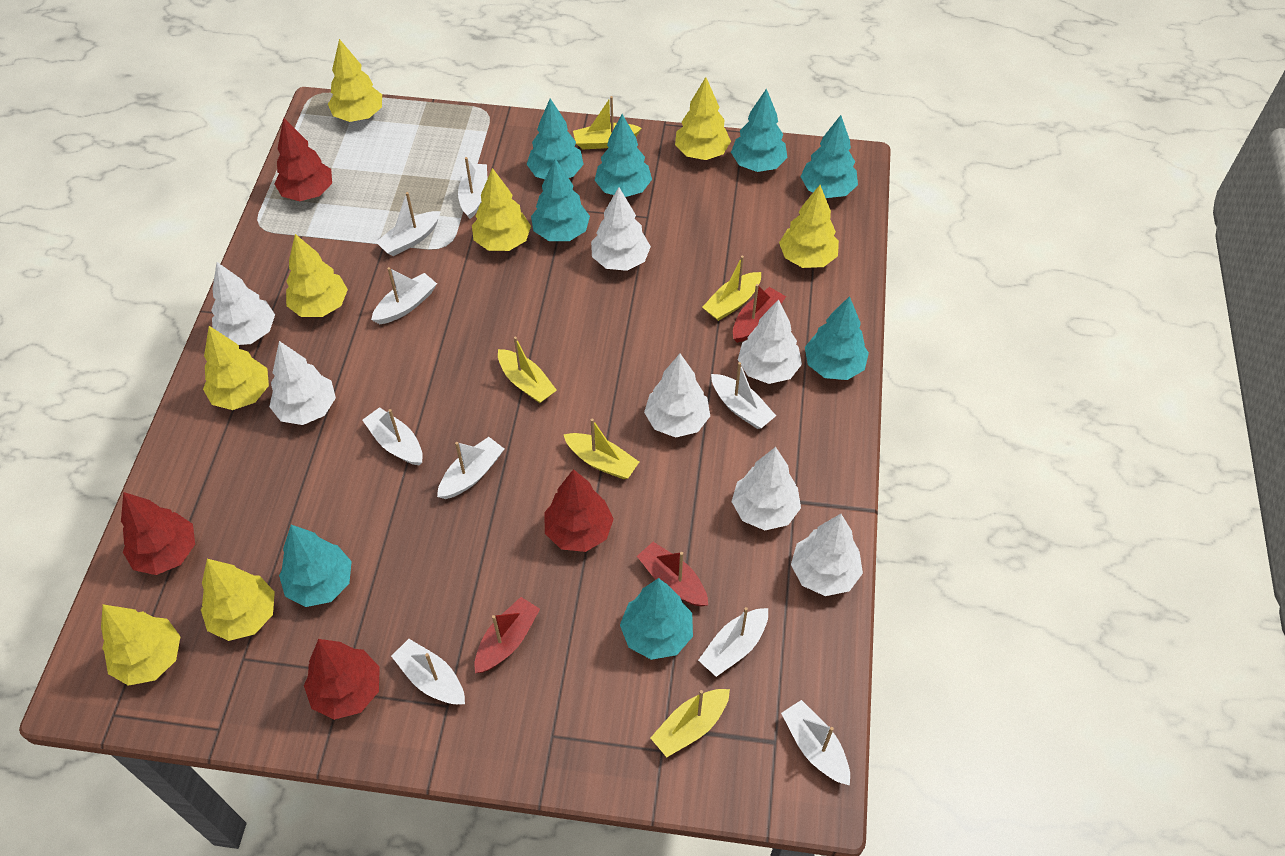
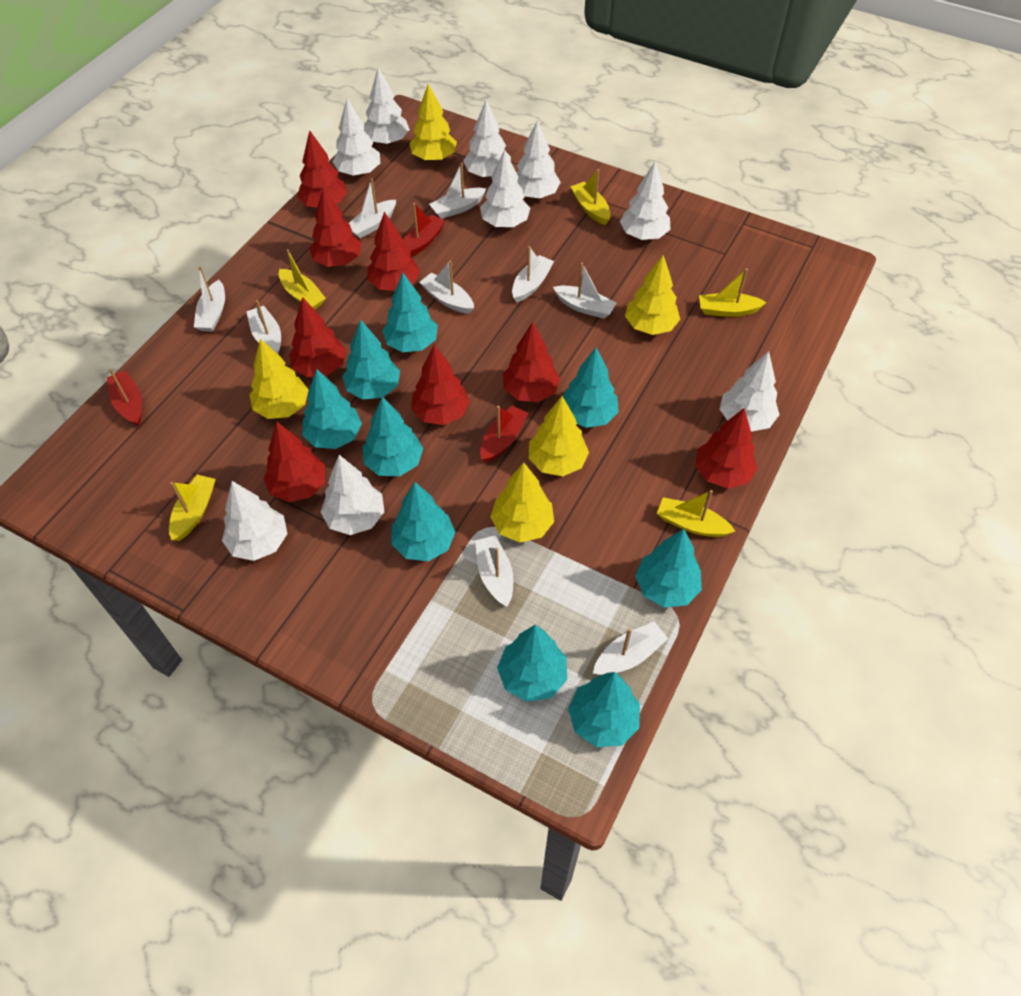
red tree: [121,492,195,575] [274,118,332,201] [304,639,380,720] [544,469,614,552] = 4 -> [263,422,325,502] [289,297,346,377] [297,130,347,208] [309,188,361,267] [367,212,420,291] [411,345,470,425] [503,322,560,402] [695,408,758,489] = 8
turquoise tree: [279,525,352,607] [527,98,584,179] [531,158,590,241] [595,114,652,197] [620,578,693,660] [731,89,788,172] [800,115,858,198] [805,296,869,380] = 8 -> [302,369,362,449] [342,319,400,400] [363,397,423,476] [382,273,438,352] [391,482,455,561] [497,625,567,702] [563,347,619,428] [568,672,640,747] [635,529,702,608] = 9
white tree: [211,262,275,345] [269,341,336,425] [591,187,651,271] [644,354,710,438] [732,447,801,530] [738,299,802,384] [791,514,863,596] = 7 -> [222,481,288,561] [321,455,384,535] [332,98,380,176] [364,67,410,145] [463,100,511,178] [480,149,530,227] [516,120,561,199] [620,162,670,240] [720,351,780,432] = 9
yellow tree: [101,604,181,686] [201,559,275,641] [203,326,269,410] [286,234,348,317] [328,39,382,122] [472,168,531,251] [675,77,731,160] [779,185,839,268] = 8 -> [250,339,309,419] [409,84,457,162] [490,462,554,543] [528,396,589,476] [625,255,680,335] = 5

